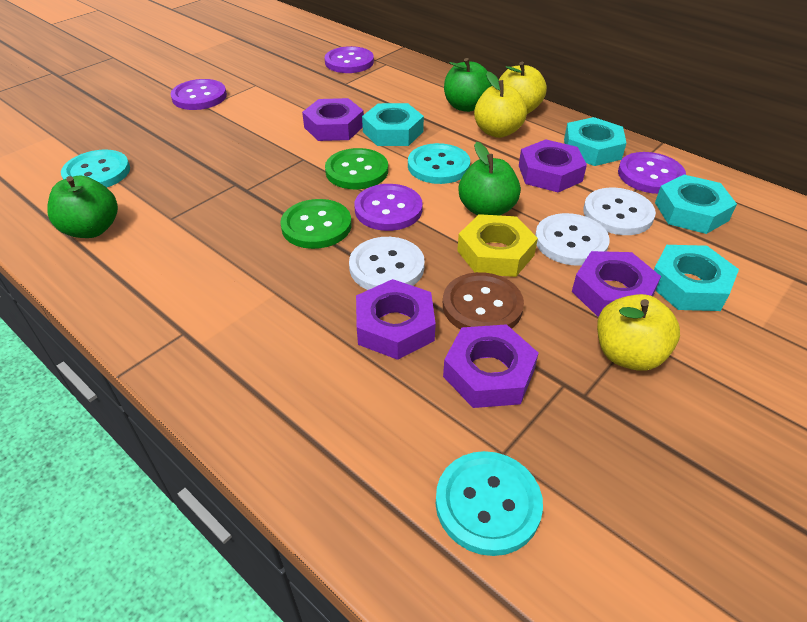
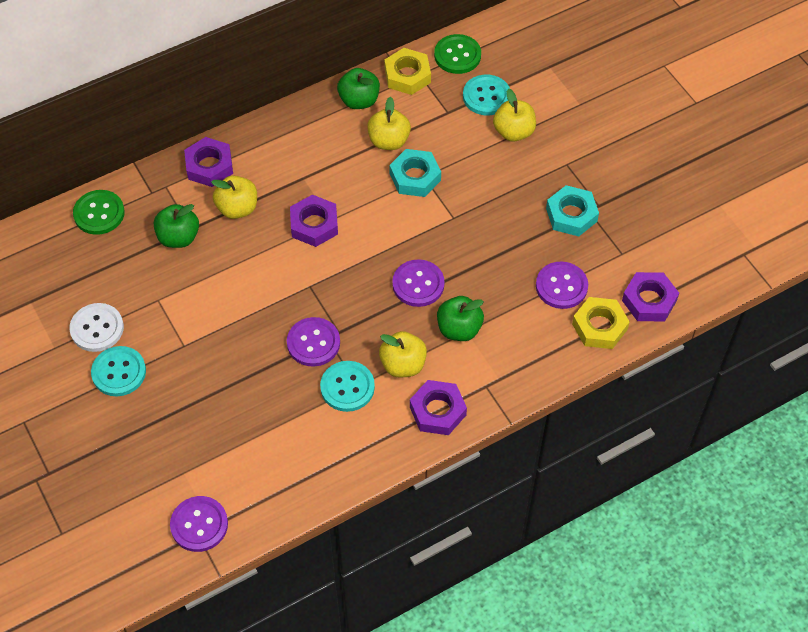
brown button: [443,272,524,329] = 1 -> none = 0
purple nut: [302,98,364,141] [356,279,436,360] [443,324,539,408] [519,139,587,193] [572,251,661,317] = 5 -> [184,137,233,187] [290,195,338,247] [410,380,467,435] [622,272,679,321] = 4
turquoise nut: [362,103,424,146] [564,117,626,166] [654,245,739,311] [655,175,737,234] = 4 -> [389,149,441,197] [546,185,599,236] = 2
white button: [349,237,425,290] [535,213,610,266] [583,188,656,235] = 3 -> [69,303,124,352] = 1
yellow apple: [474,72,527,138] [499,62,547,114] [597,294,680,371] = 3 -> [211,176,257,219] [367,97,411,150] [379,331,427,378] [493,89,536,142] = 4
yellow nut: [457,214,538,277] = 1 -> [384,48,431,95] [572,297,630,349] = 2

